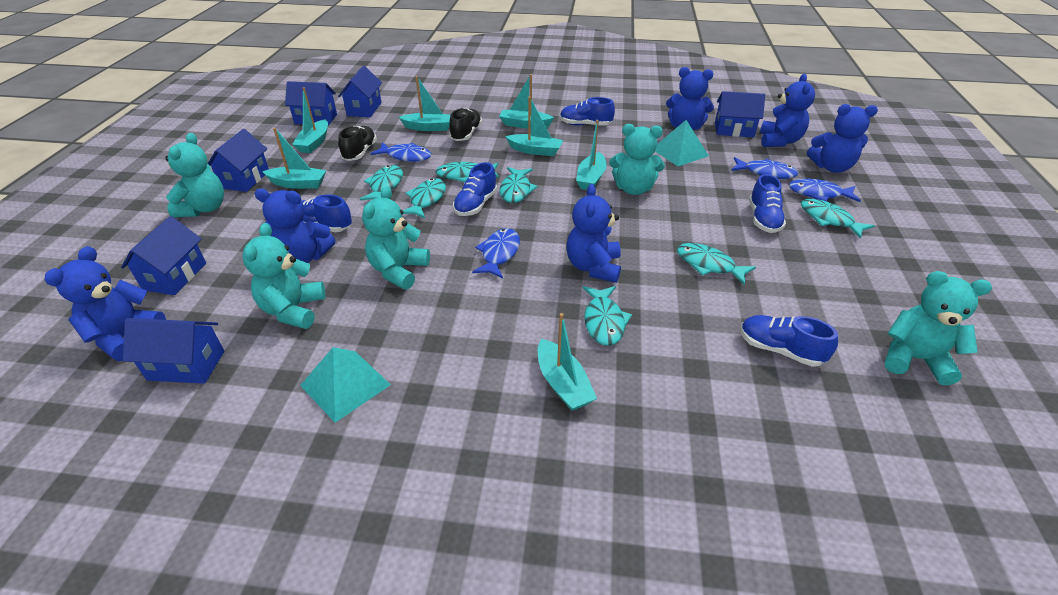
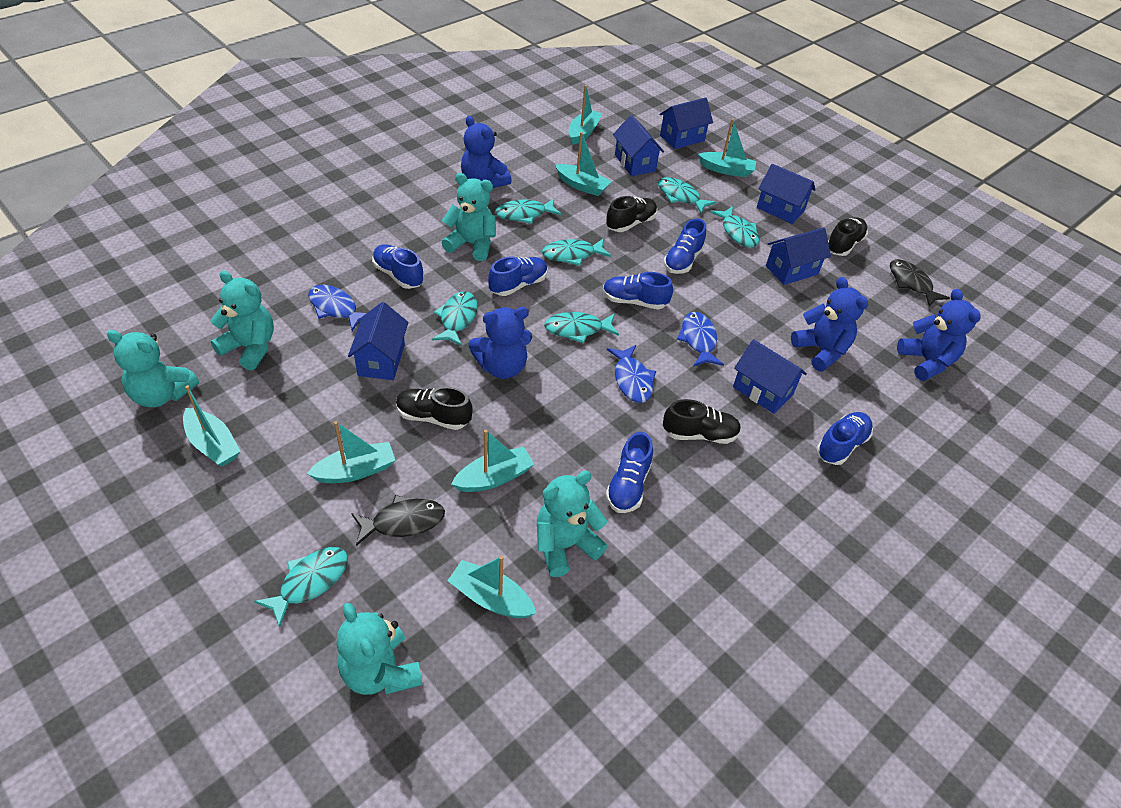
black fish: none = 0 -> [351,495,445,546] [890,259,950,307] = 2
black shoe: [338,126,377,161] [449,108,482,141] = 2 -> [396,387,473,430] [606,196,657,232] [663,399,741,444] [828,217,868,256] = 4
blue fish: [371,142,431,162] [472,228,520,279] [731,157,798,179] [789,179,861,202] = 4 -> [308,285,366,331] [607,345,656,403] [677,312,724,367] = 3
blue shoe: [302,195,352,232] [453,162,497,216] [560,97,615,126] [740,315,838,367] [749,174,786,233] = 5 -> [372,244,424,289] [488,256,548,296] [603,272,673,310] [606,432,653,513] [664,219,706,274] [817,412,873,465] = 6
blue teddy bear: [44,246,166,361] [255,189,335,263] [566,184,621,283] [666,67,714,130] [760,74,815,147] [807,104,878,173] = 6 -> [461,116,512,188] [469,307,532,379] [791,277,868,372] [897,289,981,381] = 4
turquoise pyramid: [300,347,391,423] [655,120,709,166] = 2 -> none = 0

